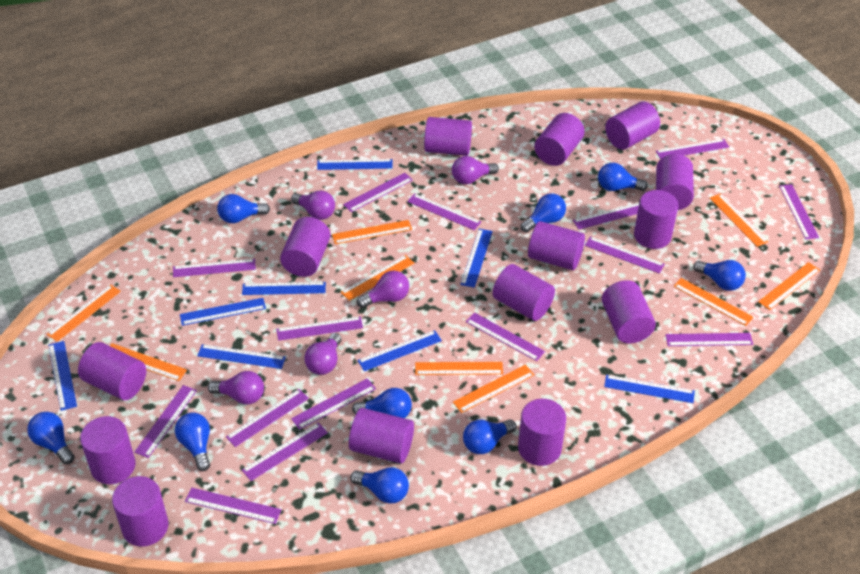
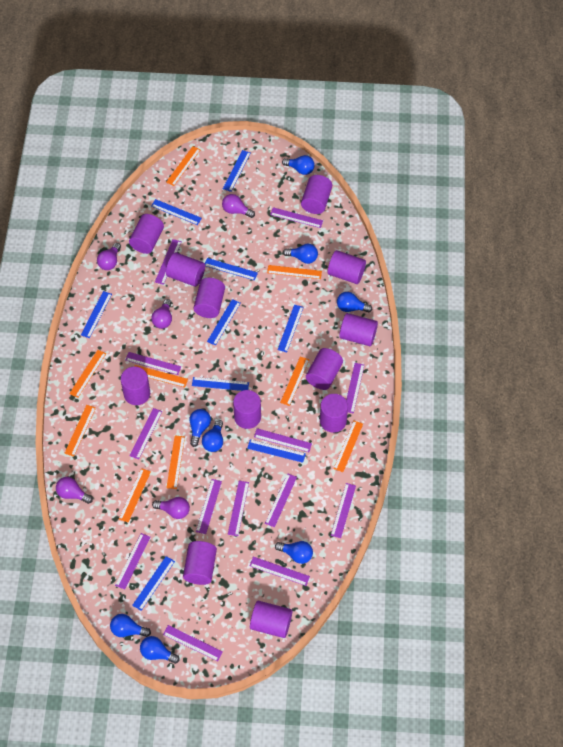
blue light bulb: [27,412,75,464] [175,412,210,471] [217,194,270,223] [350,467,409,504] [352,388,412,418] [463,419,516,454] [521,194,566,233] [598,163,648,191] [693,260,746,291] = 9 -> [110,614,151,637] [140,636,180,664] [189,409,211,447] [202,420,223,452] [275,541,313,564] [282,155,315,175] [283,244,318,264] [337,292,372,313] = 8
blue ruler: [48,341,77,411] [180,298,266,326] [197,344,286,369] [242,282,326,295] [317,159,393,170] [358,330,442,371] [460,229,493,288] [604,375,695,403] = 8 -> [81,291,112,338] [132,556,175,611] [151,199,202,225] [192,377,249,391] [205,258,258,281] [207,299,241,346] [223,150,251,192] [247,439,306,463] [277,304,304,352] = 9
purple cylinder: [78,342,146,400] [80,416,136,484] [112,476,169,547] [280,217,330,277] [349,408,414,464] [424,117,472,156] [493,264,555,321] [518,399,566,466] [528,221,585,270] [534,113,585,166] [602,280,656,343] [605,101,660,150] [634,190,678,249] [656,154,694,210] = 14 -> [120,367,150,405] [129,214,164,254] [166,252,205,287] [183,541,217,585] [194,278,225,318] [233,390,261,429] [250,601,292,638] [301,175,332,214] [306,348,343,390] [320,394,348,433] [328,250,366,284] [339,313,378,346] = 12
purple ruler: [134,385,197,458] [173,259,256,277] [185,488,281,524] [226,389,309,447] [242,422,328,481] [276,316,363,341] [291,378,376,430] [343,173,413,212] [407,193,481,230] [466,313,545,361] [573,202,639,229] [585,236,665,274] [656,139,729,159] [665,333,753,346] [779,184,819,239] = 15 -> [115,533,150,589] [125,352,181,375] [130,408,163,459] [155,239,182,285] [163,625,223,661] [196,479,222,534] [228,481,249,536] [249,557,310,586] [254,428,312,452] [265,473,297,527] [270,207,323,228] [331,483,356,538] [346,363,364,414] = 13

